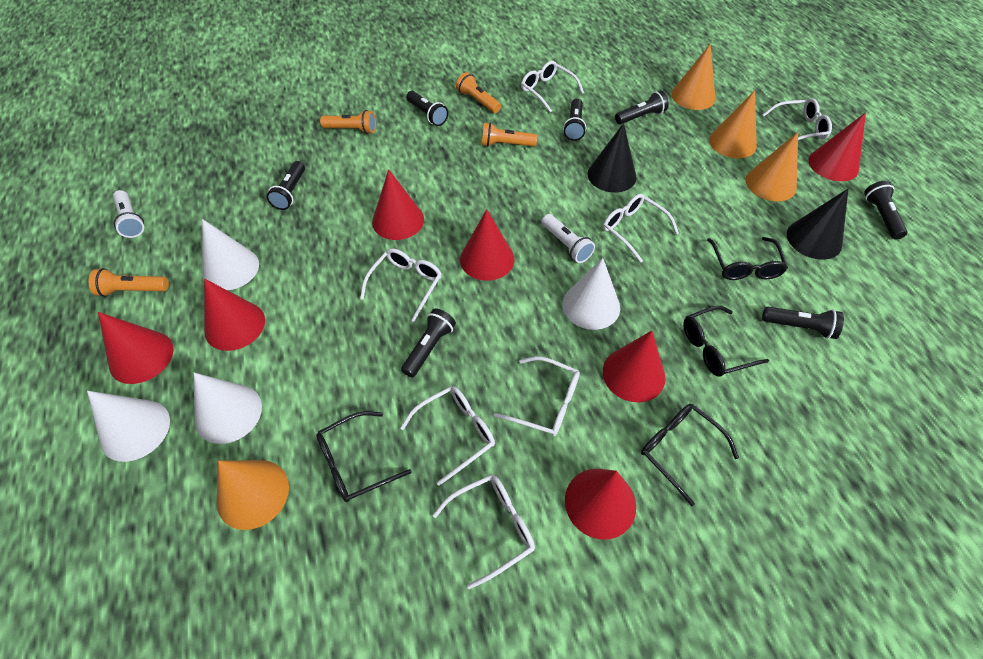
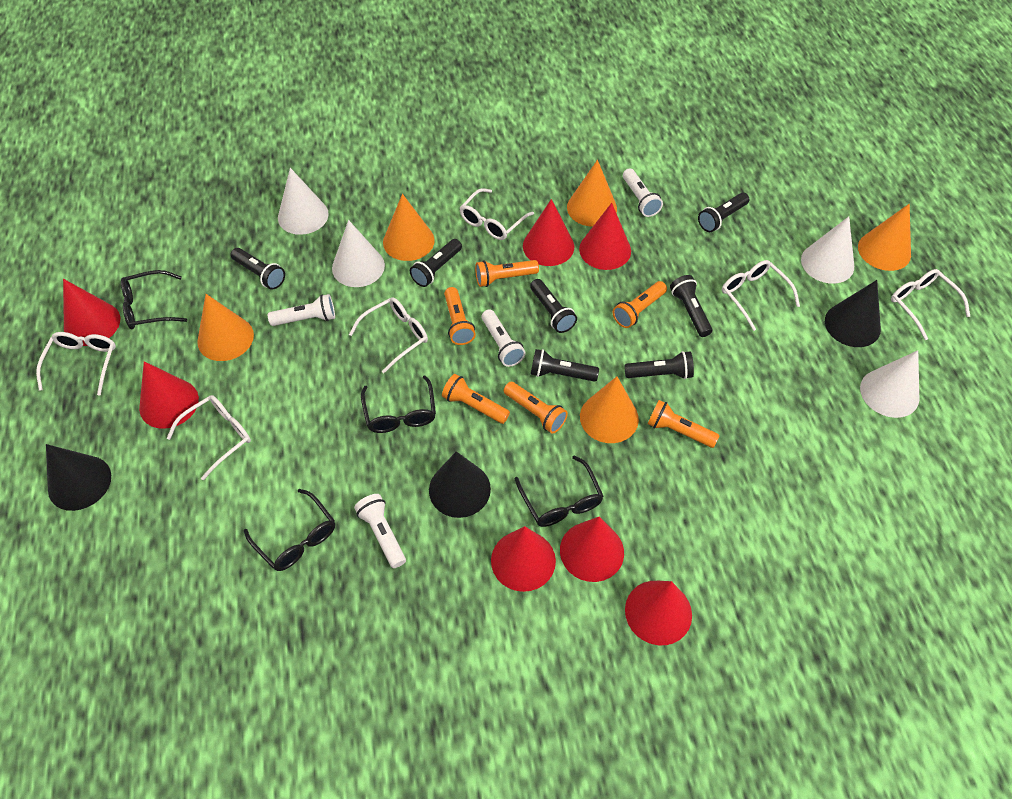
black cone: [587,123,637,193] [787,189,848,260] = 2 -> [46,444,111,511] [429,451,491,518] [825,280,881,347] = 3
orange cone: [217,460,289,530] [671,44,715,110] [709,90,757,158] [745,132,798,201] = 4 -> [198,294,254,361] [383,194,435,261] [567,160,617,227] [580,376,639,443] [858,204,911,271] = 5
orange flashlight: [89,268,169,297] [320,110,376,134] [456,72,501,113] [482,122,537,147] = 4 -> [442,374,510,424] [444,287,476,345] [475,260,539,287] [504,382,568,434] [613,281,667,328] [647,400,720,448] = 6
white flashlight: [113,190,144,238] [542,214,595,263] = 2 -> [268,294,335,326] [354,494,406,568] [481,309,526,367] [623,168,663,217] = 4
white glasses: [360,248,442,322] [400,386,495,486] [432,474,535,589] [494,356,580,436] [521,61,584,112] [603,194,679,263] [762,98,832,145] = 7 -> [36,332,116,395] [167,395,251,480] [349,297,428,373] [460,188,534,240] [722,260,800,331] [891,269,970,340] = 6

